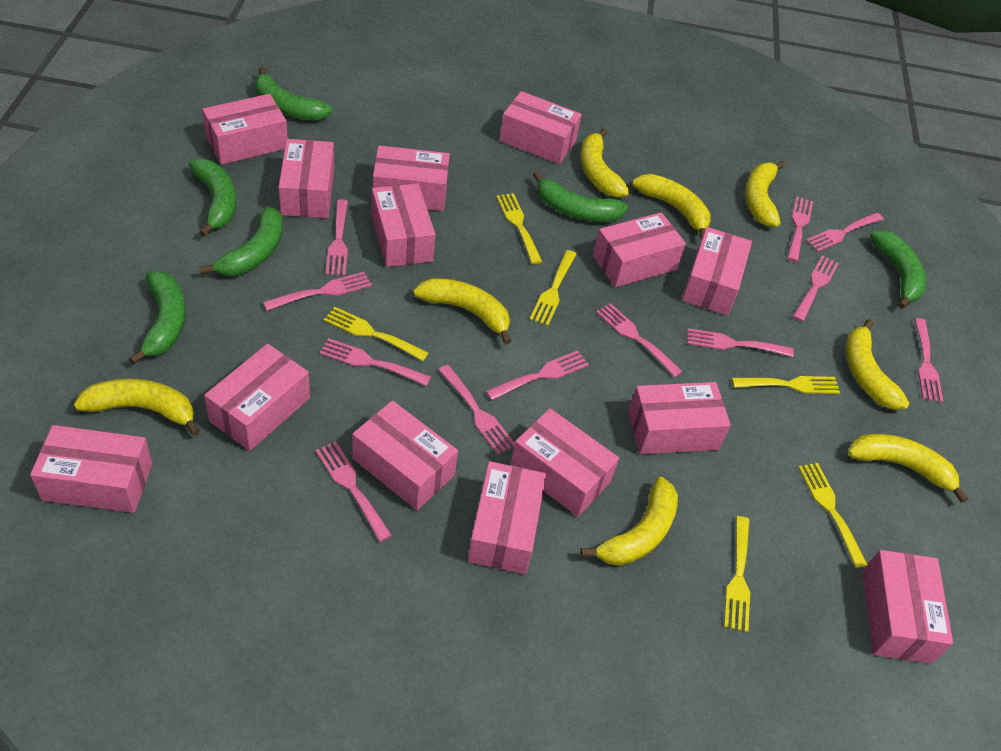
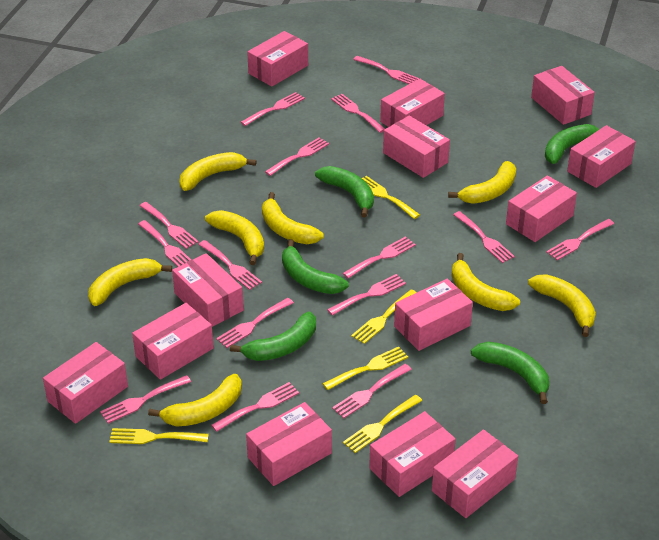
green banana: [129,271,186,364] [188,158,236,237] [199,206,283,276] [255,67,332,121] [533,171,628,222] [870,230,926,309] = 6 -> [230,312,316,361] [282,239,349,294] [315,166,374,217] [471,342,549,404] [545,124,600,164] = 5
pink box: [30,425,152,513] [202,94,288,165] [204,344,310,451] [278,139,334,218] [352,400,458,510] [371,183,435,267] [373,145,450,211] [467,461,546,574] [500,91,582,164] [510,408,619,517] [593,212,686,288] [628,382,731,455] [682,227,752,315] [862,550,953,664] = 14 -> [43,342,128,424] [132,303,214,380] [172,253,244,327] [246,402,332,486] [247,31,308,87] [369,411,456,497] [380,79,445,127] [383,116,450,178] [394,279,473,351] [432,430,518,518] [506,175,577,242] [531,66,595,125] [567,125,636,188] = 13
pink fork: [263,272,372,311] [316,441,392,542] [319,338,431,386] [326,199,348,276] [438,365,515,454] [486,350,589,400] [596,303,683,377] [687,328,794,357] [787,197,813,262] [792,256,839,322] [806,213,884,252] [914,318,943,403] = 12 -> [100,375,191,424] [138,220,191,267] [140,202,199,249] [198,240,262,290] [211,382,299,432] [216,298,294,348] [241,92,305,126] [265,137,329,176] [327,274,406,316] [331,94,385,133] [332,364,412,418] [343,236,416,279] [353,56,419,84] [453,211,515,263] [546,219,614,261] = 15
yellow fork: [324,307,429,361] [496,193,542,264] [530,250,576,326] [724,516,750,632] [732,376,840,394] [798,463,868,568] = 6 -> [109,428,209,444] [322,346,408,390] [343,395,422,453] [351,289,417,344] [362,176,420,219] = 5

